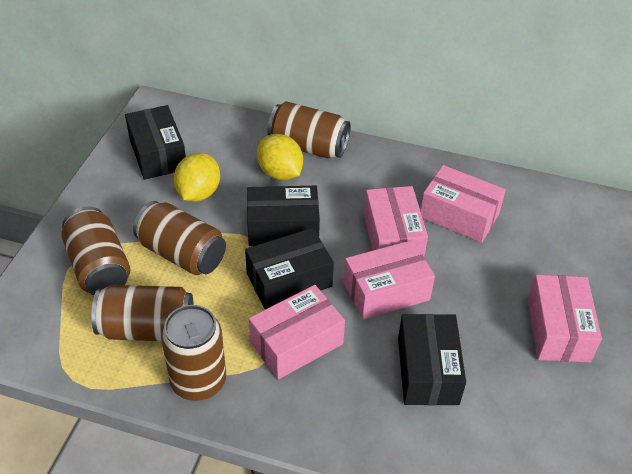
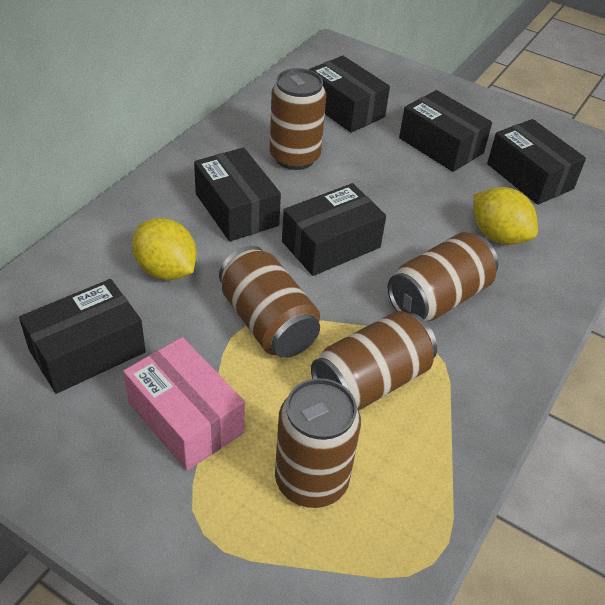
black box: [125,105,186,180] [245,228,334,309] [247,186,320,246] [398,314,466,405] = 4 -> [19,279,146,394] [194,148,281,242] [282,183,386,276] [308,56,390,133] [399,90,492,172] [487,119,586,205] = 6
pink box: [249,285,345,379] [344,240,435,320] [364,186,428,256] [420,165,506,243] [528,275,602,363] = 5 -> [123,337,245,471] = 1

